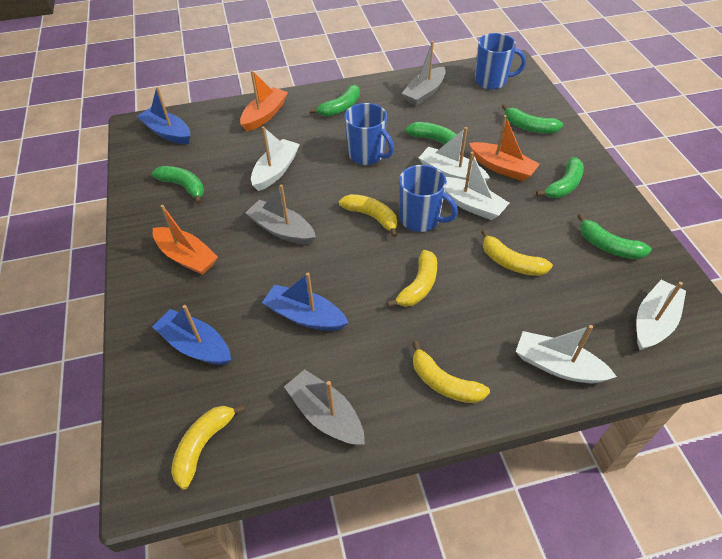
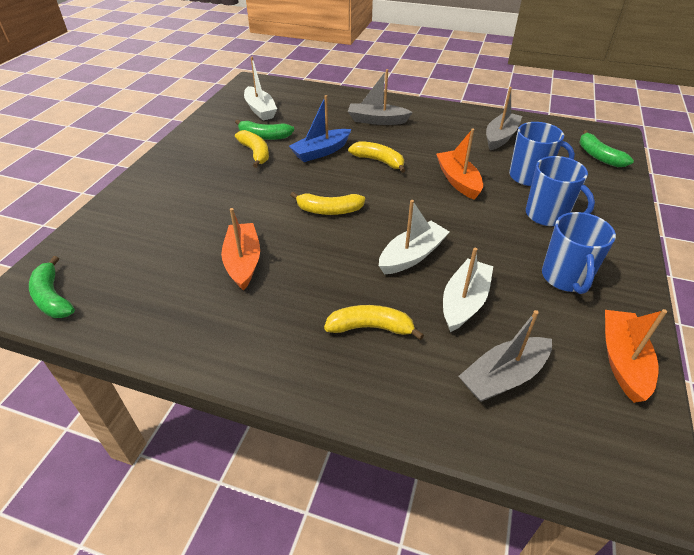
blue boat: [137,87,190,144] [152,305,231,365] [262,273,349,331] = 3 -> [289,95,351,162] = 1
green banana: [152,166,204,204] [310,85,360,117] [405,122,461,155] [502,104,563,133] [536,157,584,198] [578,214,652,259] = 6 -> [29,256,75,318] [235,120,295,140] [579,130,634,167] = 3
white boat: [251,126,300,191] [419,127,490,181] [445,152,509,220] [516,325,617,383] [637,280,686,350] = 5 -> [244,57,277,120] [379,200,449,274] [443,248,493,332] = 3
yellow banana: [171,404,245,490] [339,194,397,237] [387,250,437,307] [412,341,490,403] [481,229,553,276] = 5 -> [235,130,269,168] [290,192,365,215] [324,305,424,340] [348,141,406,173] = 4

